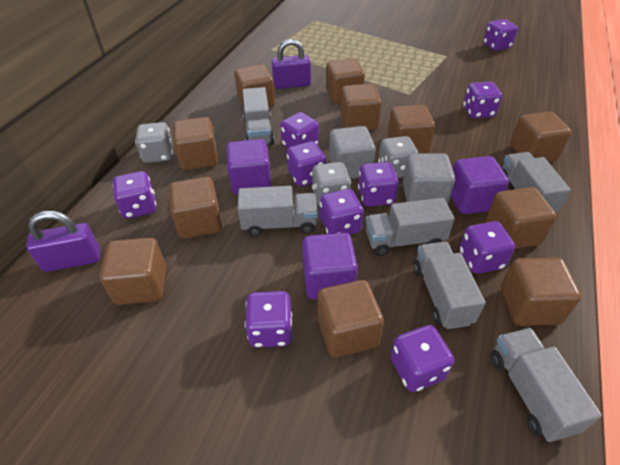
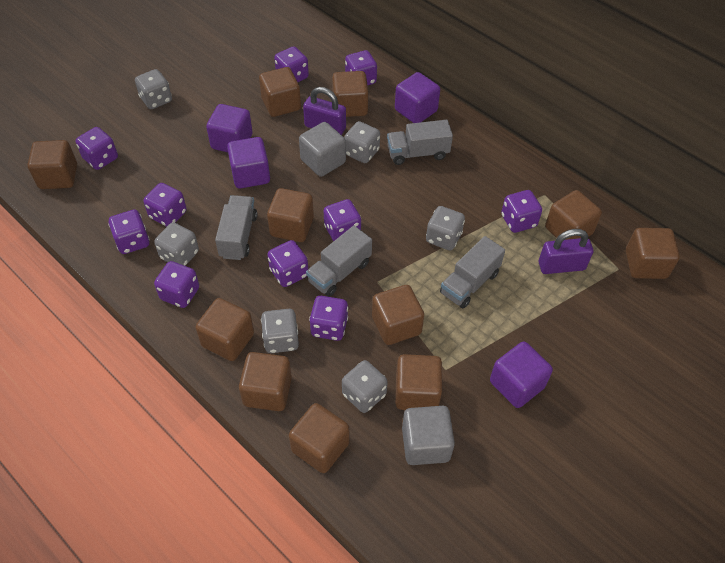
grey dice: [135,122,173,163] [312,162,351,207] [378,136,419,178] = 3 -> [135,69,172,109] [154,222,199,266] [261,309,299,353] [342,360,388,413] [344,121,380,163] [426,206,465,250] = 6
grey truck: [237,186,318,237] [242,87,274,145] [366,198,454,256] [413,242,485,329] [491,328,602,442] [502,152,571,212] = 6 -> [215,195,257,260] [306,226,372,297] [387,120,453,165] [440,236,505,308] = 4
purple cube: [226,139,271,194] [302,233,358,300] [451,156,509,214] = 3 -> [206,104,253,152] [227,137,270,189] [395,72,440,123] [490,341,553,408] = 4

